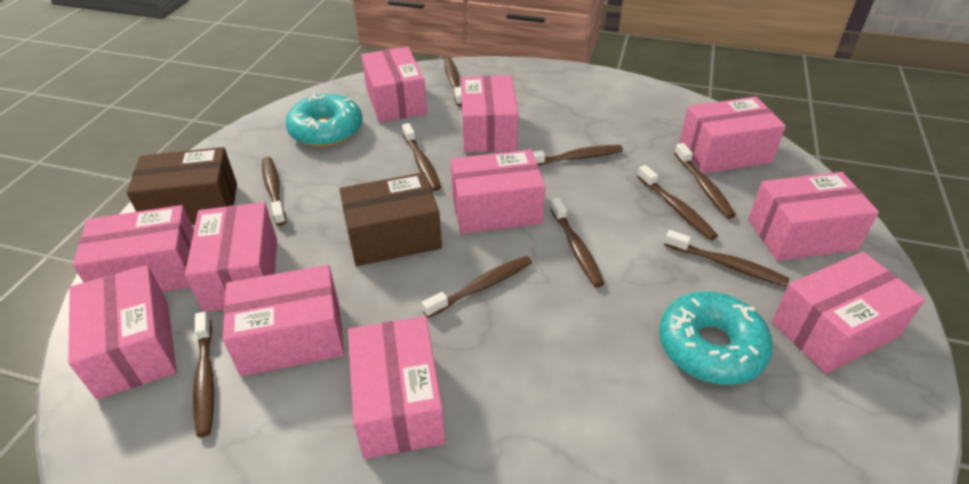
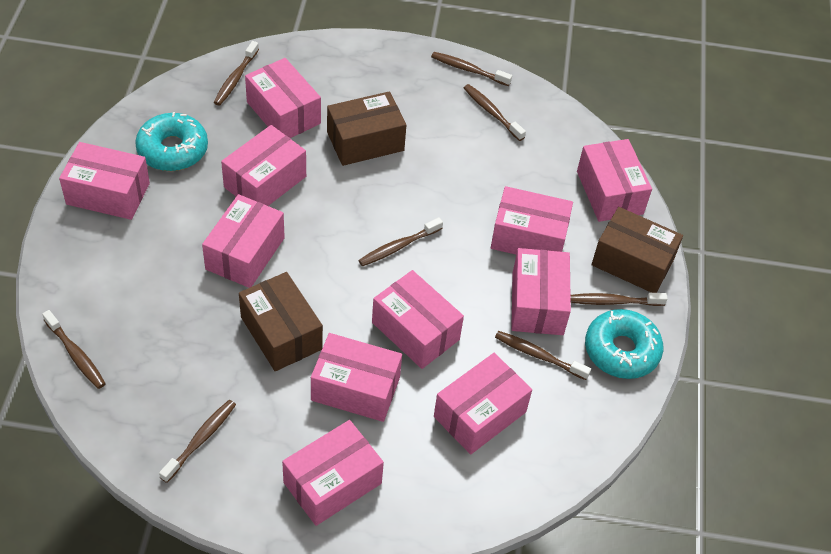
brown box: [127,147,237,225] [339,172,442,266] = 2 -> [239,272,323,371] [327,91,406,166] [592,207,683,293] = 3
brown toothbrush: [193,311,214,437] [262,157,286,226] [402,123,441,191] [422,256,532,318] [444,58,462,106] [533,145,623,166] [550,197,604,287] [637,165,718,240] [664,230,790,287] [674,143,736,219] = 10 -> [42,310,106,389] [159,400,236,483] [214,41,259,106] [358,217,443,266] [431,52,512,86] [464,84,526,141] [495,331,591,380] [570,293,667,306] = 8

